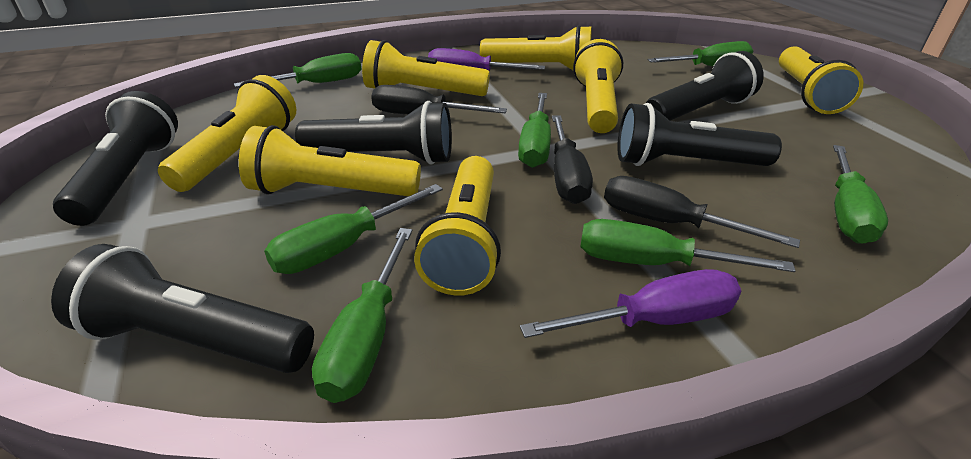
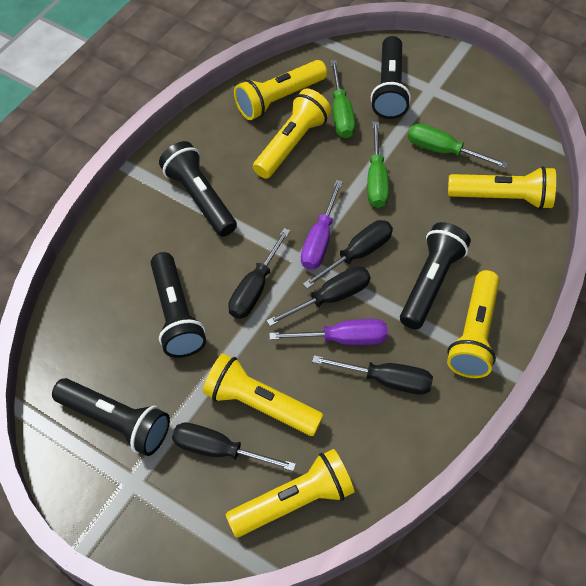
black screwdriver: [371,85,507,114] [552,115,593,204] [604,176,800,248] = 3 -> [172,422,296,471] [228,228,290,319] [266,266,371,326] [303,220,393,289] [312,355,433,395] = 5
green screwdriver: [234,53,362,88] [264,184,443,274] [312,228,412,403] [518,93,551,168] [580,219,796,272] [648,41,753,66] [833,145,888,244] = 7 -> [331,60,356,138] [367,122,389,208] [408,124,509,168] = 3
yellow flashlight: [158,75,296,192] [239,125,421,196] [362,40,490,96] [414,156,501,296] [480,25,591,70] [573,39,623,133] [779,46,863,114] = 7 -> [203,353,324,436] [225,449,355,537] [234,60,327,120] [253,89,331,179] [447,270,500,378] [448,166,556,210] = 6

